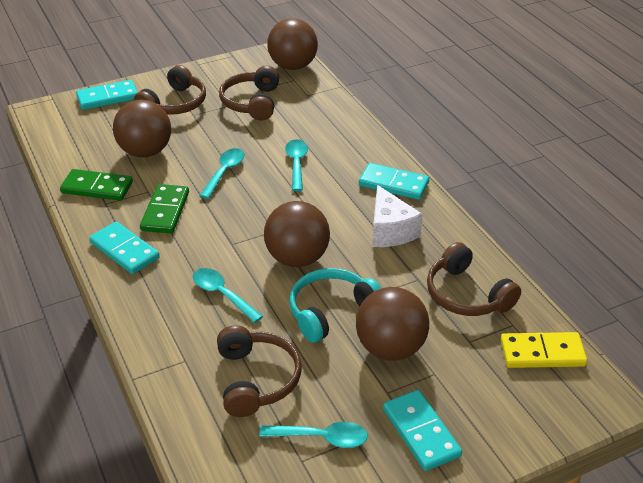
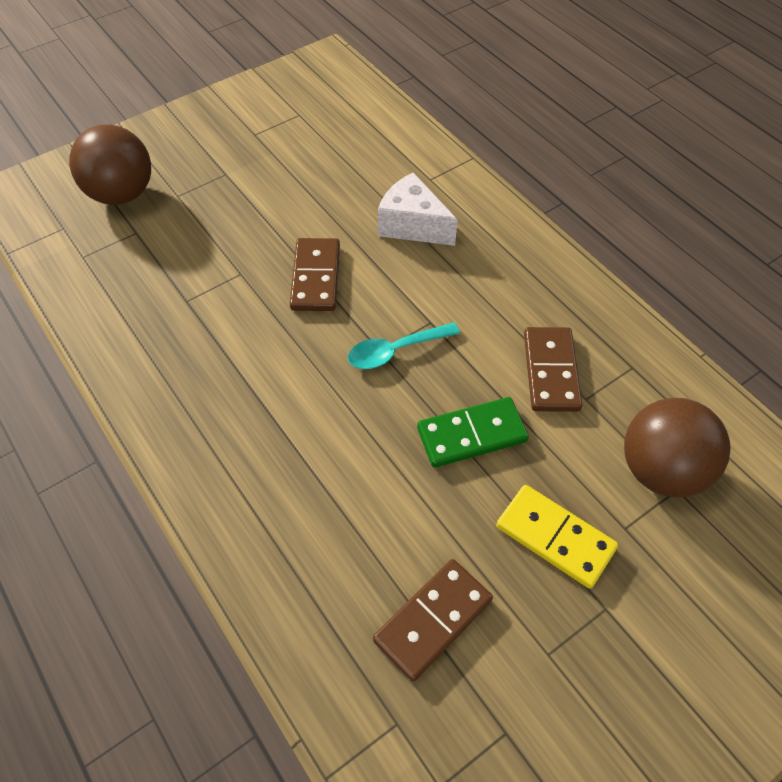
brown ball: [113,100,171,157] [264,201,330,267] [267,18,318,70] [356,287,429,361] = 4 -> [69,125,151,205] [624,398,730,498] = 2
brown domino: none = 0 -> [290,238,340,311] [373,559,493,681] [524,327,582,412] = 3
brown headphones: [134,65,206,115] [217,325,301,417] [219,66,279,121] [427,242,521,316] = 4 -> none = 0
green domino: [60,169,133,201] [140,184,189,233] = 2 -> [417,397,529,468] = 1
turquoise domino: [76,80,138,110] [89,222,160,274] [359,163,429,200] [383,390,462,471] = 4 -> none = 0
turquoise headphones: [289,268,381,343] = 1 -> none = 0
turquoise spoon: [193,268,263,323] [200,148,244,199] [259,422,368,448] [285,139,308,191] = 4 -> [348,322,460,369] = 1

